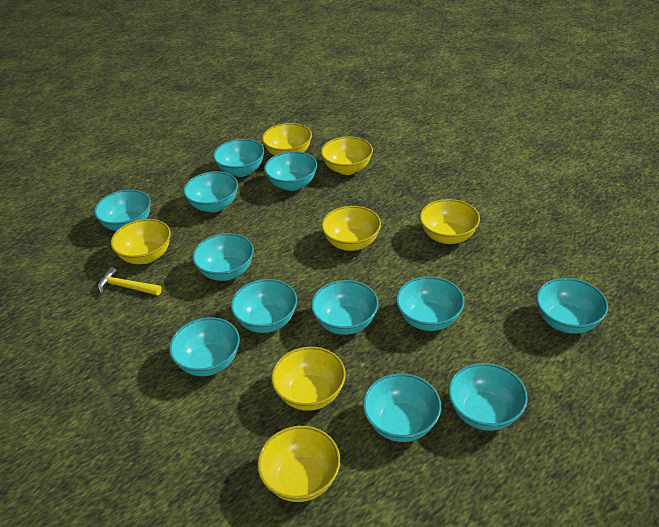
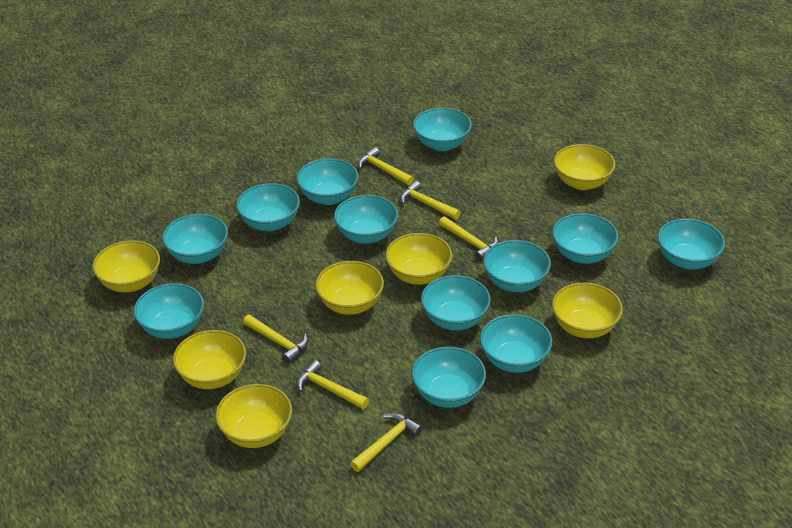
yellow hammer: [98,267,162,296] = 1 -> [243,315,308,364] [297,360,369,409] [350,413,422,472] [358,147,414,186] [400,181,461,220] [439,216,499,261] = 6

